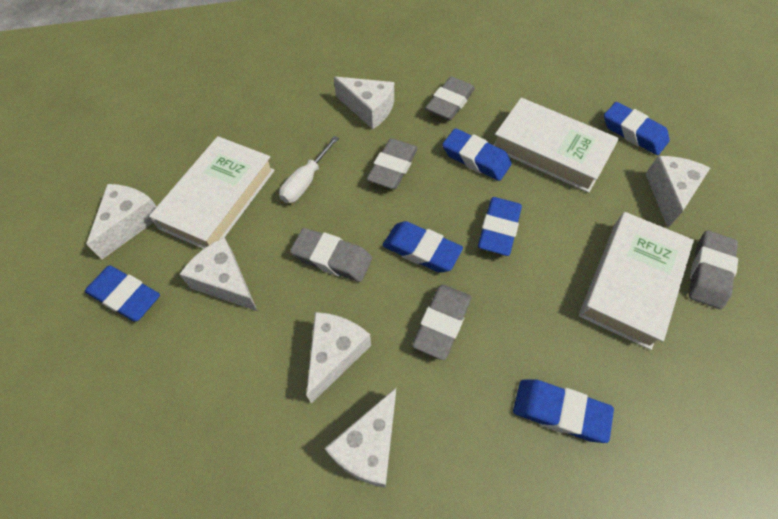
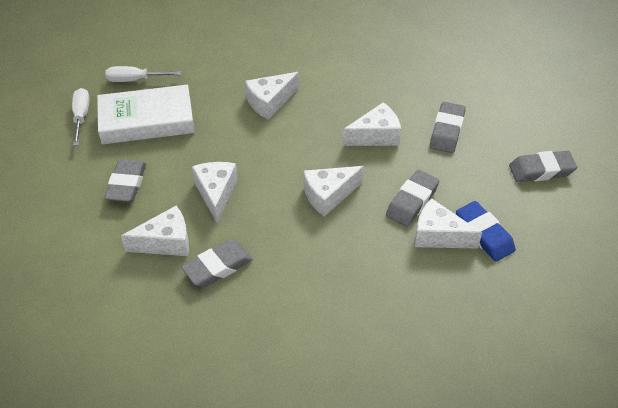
blue eraser: [85,265,160,322] [383,221,463,273] [442,128,512,181] [478,197,522,256] [513,379,614,443] [604,102,670,155] = 6 -> [456,201,516,261] = 1
white book: [149,136,275,249] [494,98,619,193] [579,212,694,350] = 3 -> [97,85,194,144] = 1
white screwdriver: [279,136,339,203] = 1 -> [72,88,90,146] [105,66,181,82] = 2

